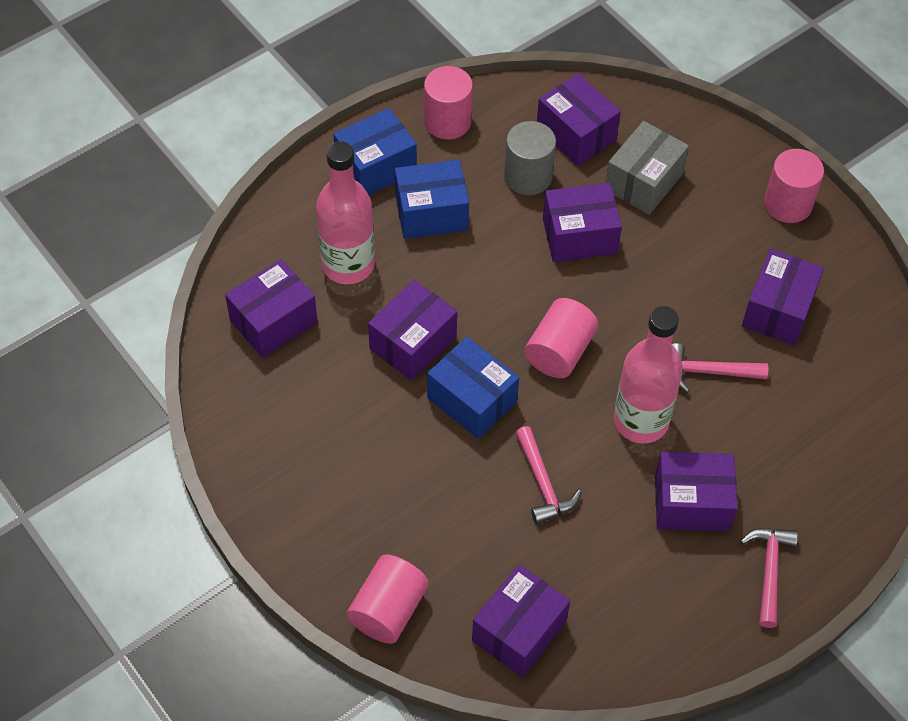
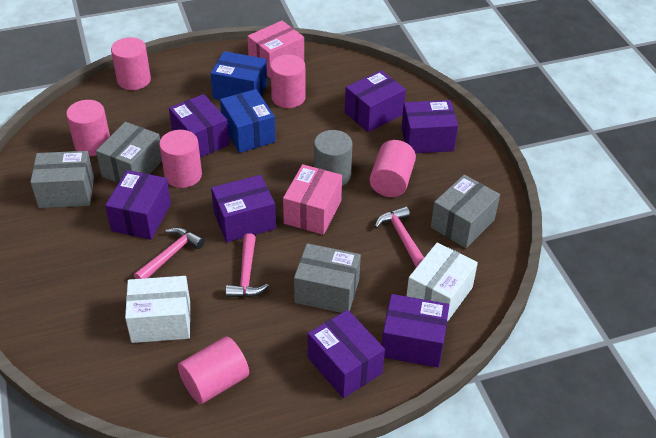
blue box: [333,108,417,195] [395,160,469,239] [427,337,519,439] = 3 -> [211,51,267,100] [220,89,276,153] = 2
grey box: [606,121,689,215] = 1 -> [30,151,94,208] [96,122,162,183] [294,243,361,313] [431,175,500,248] = 4
pink bottle: [316,141,375,284] [614,306,683,443] = 2 -> none = 0
pink box: none = 0 -> [247,21,304,78] [283,164,342,235] = 2
pink cylinder: [346,554,429,644] [424,66,473,139] [524,298,598,378] [764,149,824,223] = 4 -> [66,100,110,156] [111,37,151,90] [159,130,202,188] [178,337,249,404] [270,55,306,108] [369,140,416,197] = 6
white box: none = 0 -> [125,276,190,343] [406,242,478,322] = 2

